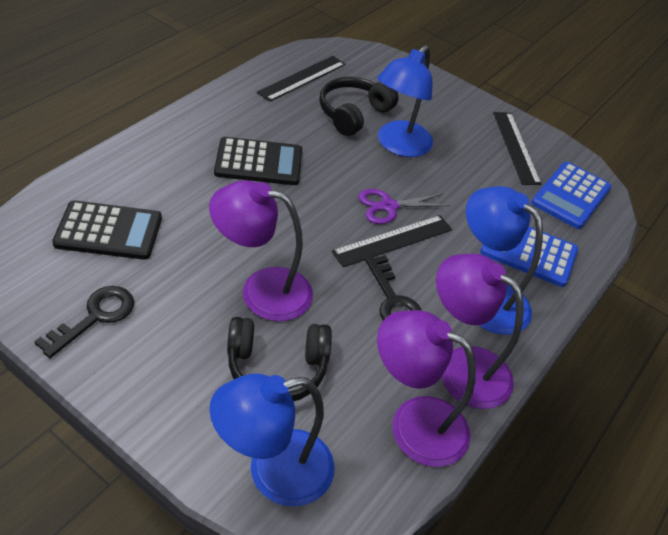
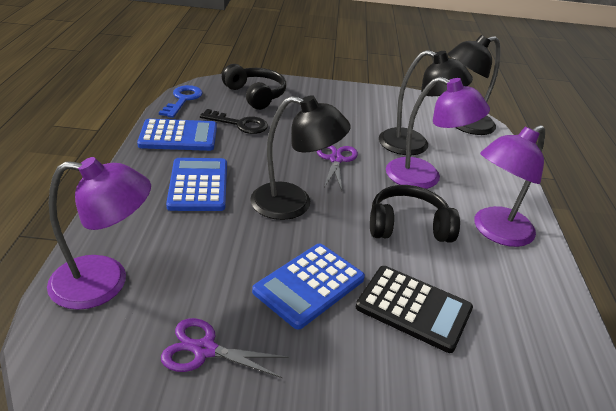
black calculator: [52,200,162,260] [214,137,302,185] = 2 -> [356,266,473,353] = 1
black key: [34,286,134,358] [366,255,422,321] = 2 -> [200,109,268,134] = 1
black lamp: none = 0 -> [250,95,351,220] [379,50,473,155] [448,35,500,135] = 3
black ruler: [257,56,345,102] [332,215,452,267] [493,112,541,185] = 3 -> none = 0
blue calculator: [480,227,578,287] [531,162,611,229] = 2 -> [137,119,217,151] [166,158,227,211] [252,244,365,329] = 3
blue key: none = 0 -> [159,85,203,118] = 1
blue lamp: [210,373,335,507] [377,45,433,157] [466,186,543,335] = 3 -> none = 0
purple scissors: [358,189,451,224] = 1 -> [161,318,289,378] [317,145,358,191] = 2

